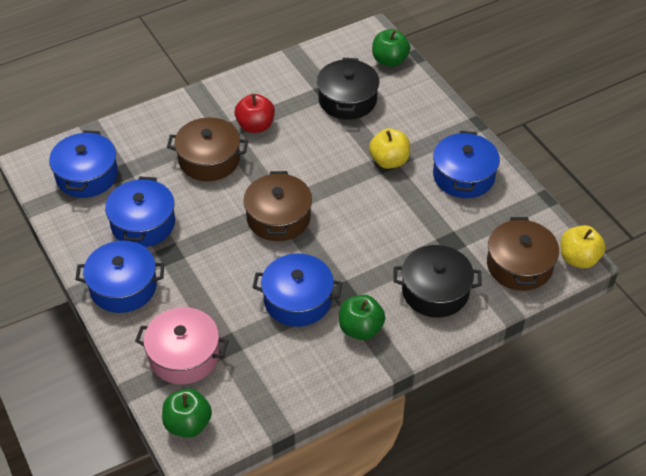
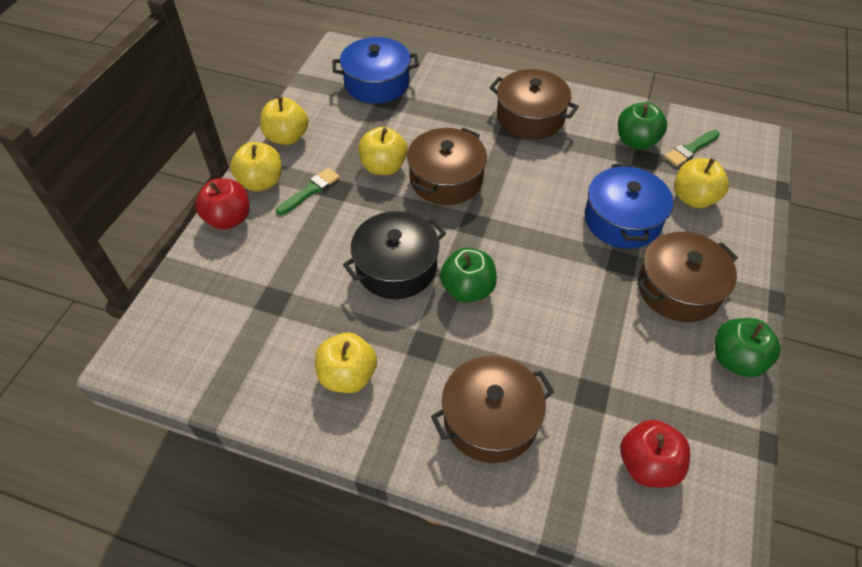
black pot: [317,58,379,120] [393,245,482,318] = 2 -> [343,211,446,299] = 1
blue pot: [49,130,118,198] [75,241,164,313] [105,176,175,247] [252,253,342,327] [433,131,500,198] = 5 -> [332,37,419,103] [585,164,673,249] = 2
brown pot: [167,117,248,181] [243,171,312,241] [487,217,559,291] = 3 -> [407,127,487,205] [431,355,554,463] [490,69,579,139] [637,232,738,322] = 4
green brush: none = 0 -> [276,168,340,215] [664,130,720,166] = 2
pink pot: [135,307,228,384] = 1 -> none = 0
red apple: [235,94,275,133] = 1 -> [195,178,250,230] [620,420,690,487] = 2
yellow apple: [369,128,410,169] [560,225,606,268] = 2 -> [230,142,282,191] [260,96,308,145] [315,333,377,393] [358,127,408,175] [674,158,729,208] = 5

